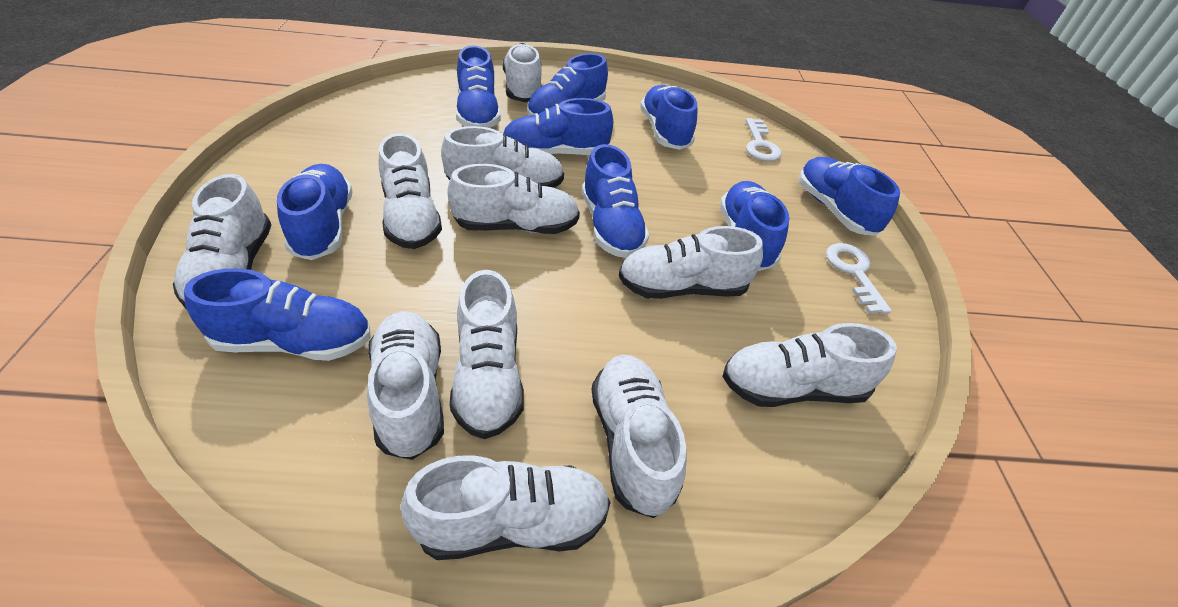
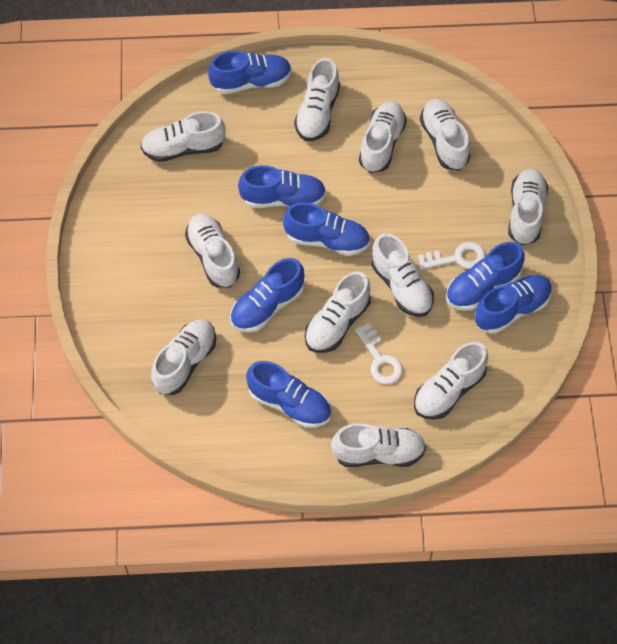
blue shoe: [184,268,371,361] [277,164,353,260] [456,45,501,128] [503,98,613,155] [527,53,608,116] [582,144,649,258] [640,85,697,150] [720,181,790,271] [799,157,900,236] = 9 -> [208,51,292,94] [230,258,304,332] [238,165,326,208] [246,361,331,428] [283,202,370,256] [446,242,525,310] [475,275,552,334] = 7

